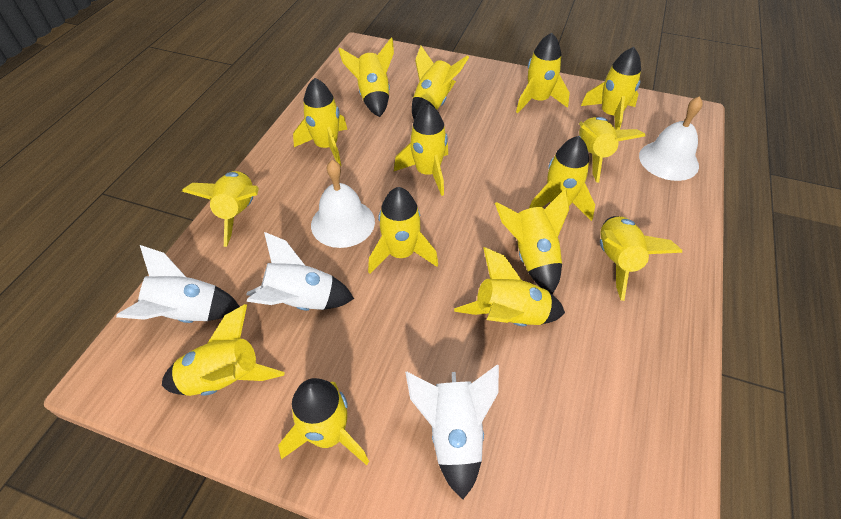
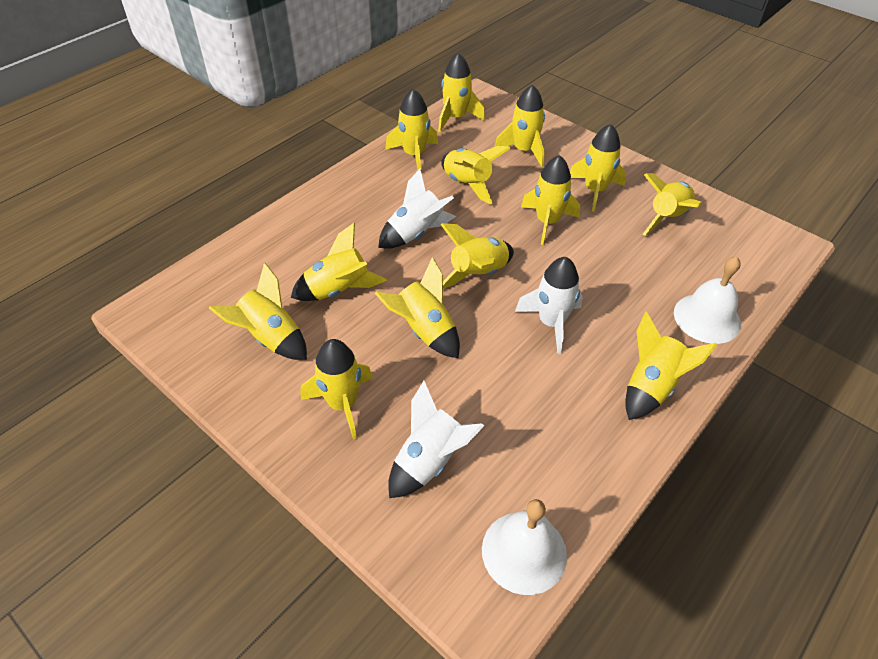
yellow rocket: [162,304,285,396] [182,171,259,247] [278,378,369,465] [293,78,347,166] [338,38,394,117] [368,187,438,274] [394,104,448,196] [412,46,469,120] [454,247,565,326] [495,188,569,294] [516,33,570,113] [529,136,595,221] [579,117,645,183] [581,47,641,130] [600,216,683,301] = 15 -> [209,263,307,360] [291,223,387,301] [300,339,373,439] [375,257,460,358] [385,89,438,170] [438,53,485,132] [440,223,514,288] [441,146,510,205] [495,85,545,167] [521,155,580,245] [570,124,626,212] [625,311,717,420] [643,173,701,236] = 13

